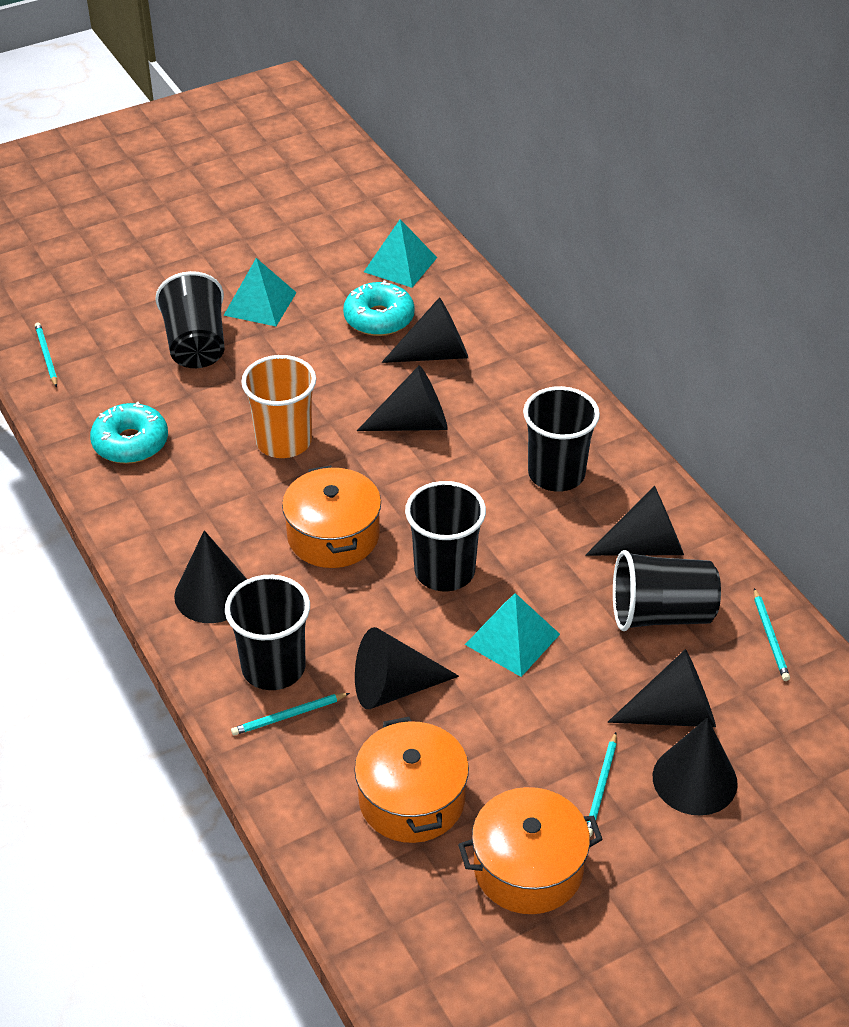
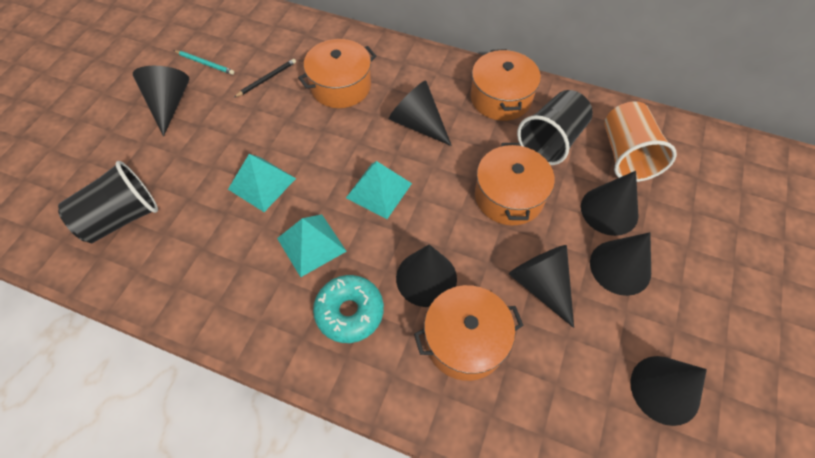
black cup: [155,271,225,368] [225,575,310,690] [405,481,486,591] [523,386,600,492] [613,550,721,631] = 5 -> [58,161,158,243] [517,90,593,165] = 2
black pencil: none = 0 -> [234,59,296,97] = 1
orange pot: [282,465,381,568] [354,717,469,843] [458,787,603,914] = 3 -> [298,39,376,108] [414,285,524,381] [470,49,541,121] [475,143,555,225] = 4
turquoise donut: [90,402,168,464] [343,280,415,336] = 2 -> [313,275,384,343] = 1
turquoise pencil: [35,322,57,387] [231,693,350,736] [587,732,617,837] [754,588,790,681] = 4 -> [173,50,234,75] = 1

